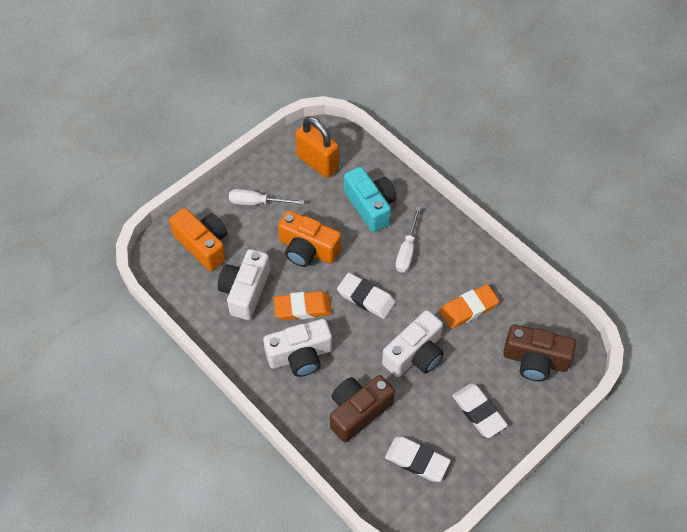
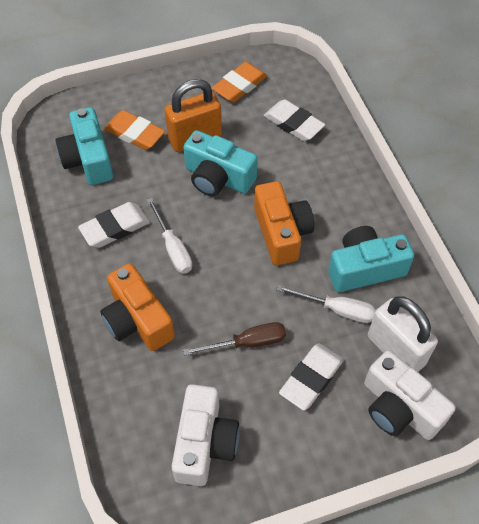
brown camera: [330,375,395,443] [503,324,576,381] = 2 -> none = 0
brown screwdriver: none = 0 -> [183,322,286,356] = 1
turquoise camera: [344,167,397,232] = 1 -> [55,107,113,185] [183,130,258,196] [328,226,414,292] = 3
white camera: [218,249,270,320] [263,319,332,377] [382,310,444,377] = 3 -> [171,384,240,486] [364,350,456,440] = 2
white padlock: none = 0 -> [368,296,438,372] = 1

